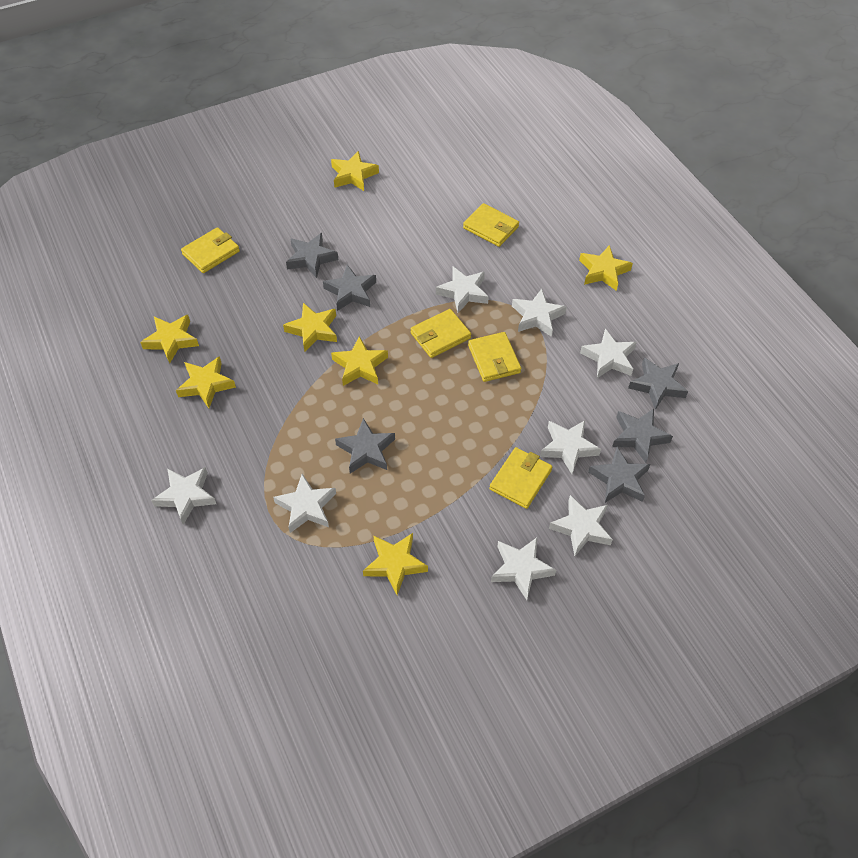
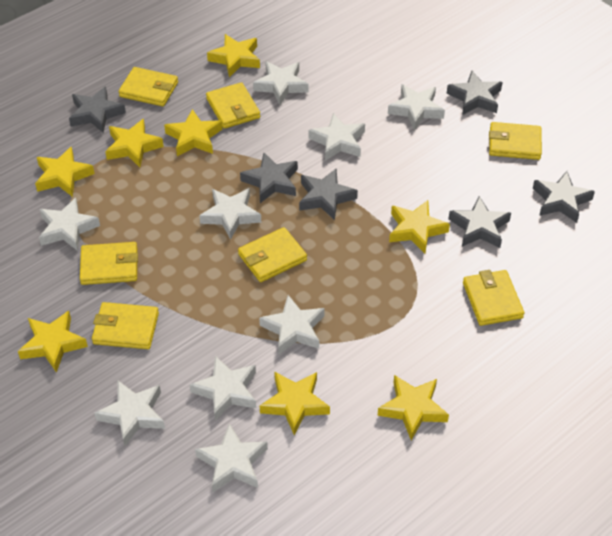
white star: [151,467,216,525] [273,474,336,533] [436,267,489,313] [491,538,556,600] [512,289,567,337] [540,420,601,474] [549,495,613,556] [580,329,637,378] = 8 -> [39,197,100,251] [95,381,165,446] [190,356,256,421] [195,423,268,492] [199,188,261,240] [253,61,309,105] [259,295,325,355] [309,113,365,161] [388,84,445,130] = 9
yellow star: [140,315,199,363] [176,356,236,408] [283,303,337,352] [331,151,379,191] [331,336,388,386] [363,533,428,595] [579,245,633,291] = 7 -> [18,311,88,373] [35,146,95,197] [105,119,164,167] [164,109,222,156] [207,34,260,77] [260,371,330,436] [377,375,449,440] [389,200,450,253] = 8
yellow wallet: [181,227,240,273] [410,309,471,358] [463,203,519,247] [468,332,521,382] [489,447,552,509] = 5 -> [80,242,138,285] [92,302,159,349] [119,67,178,106] [206,82,260,129] [238,227,307,282] [463,270,524,326] [489,122,542,160] = 7

